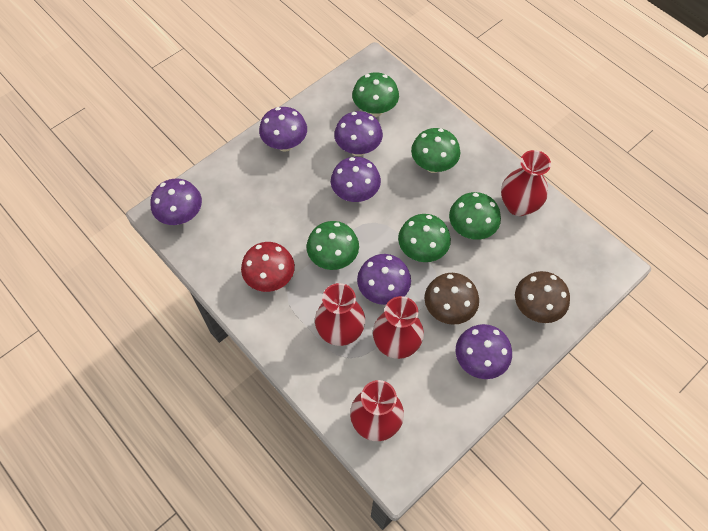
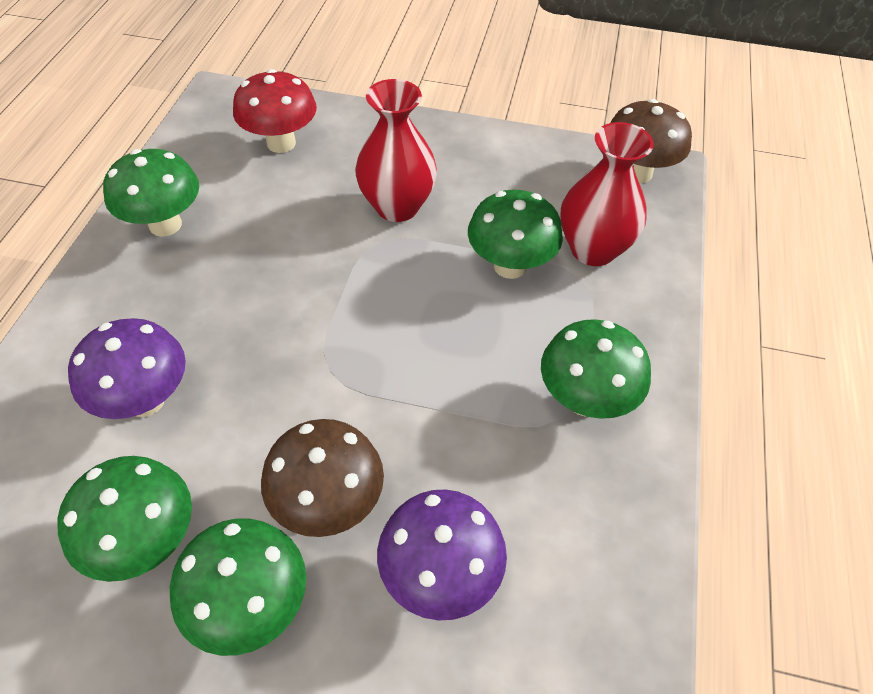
purple mushroom: [150,178,202,225] [259,107,307,152] [331,157,381,202] [334,111,383,156] [357,254,411,305] [455,324,512,379] = 6 -> [68,318,186,419] [377,489,507,620] = 2
red vase: [315,283,365,346] [350,380,404,441] [373,296,424,359] [501,150,551,216] = 4 -> [355,79,437,222] [560,122,654,266] = 2

